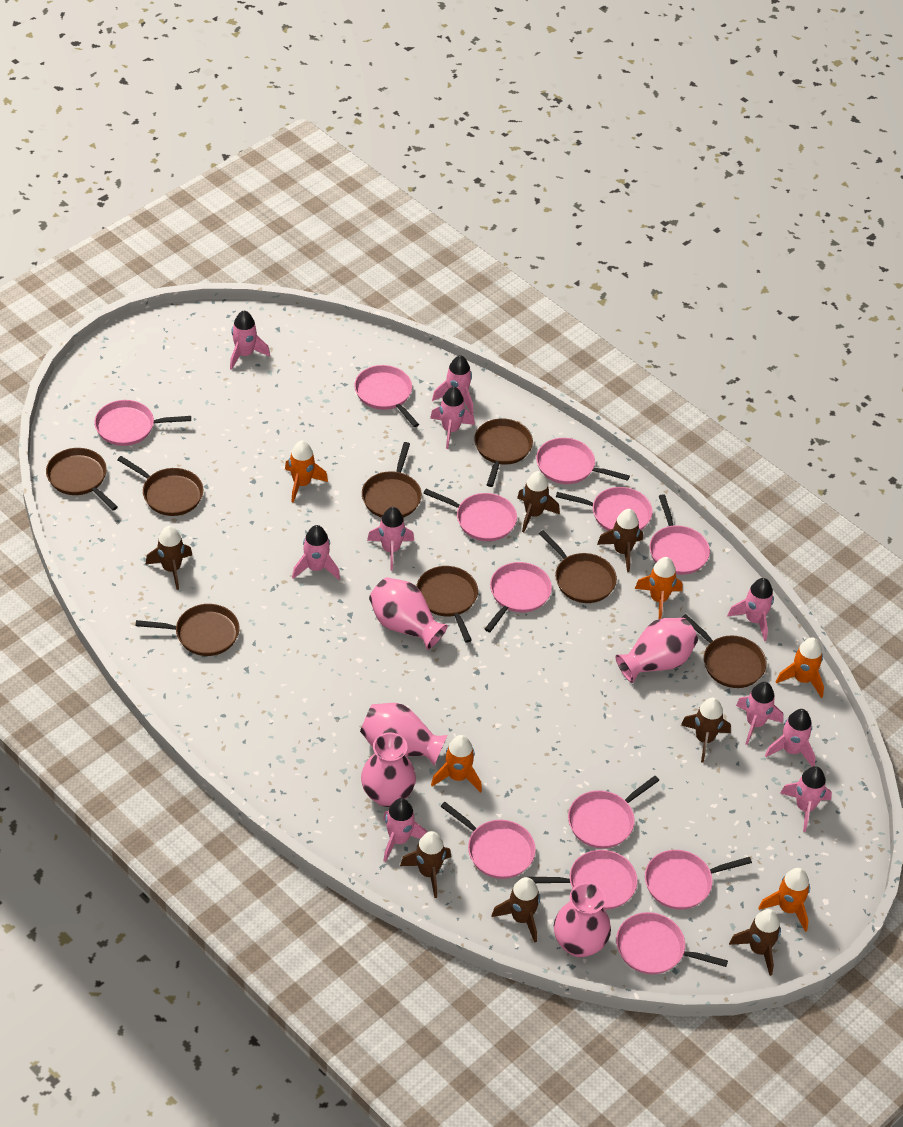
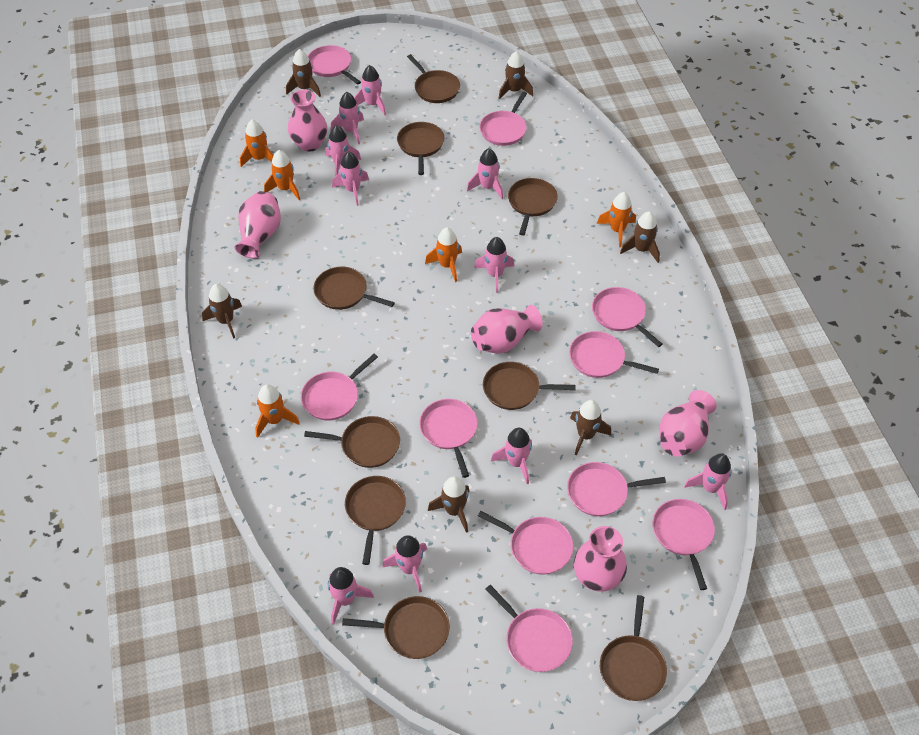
brown pan: [46,448,118,510] [117,456,203,516] [135,604,240,656] [362,442,422,518] [416,566,478,643] [474,419,533,487] [539,530,617,603] [682,614,767,688] = 8 -> [304,416,400,468] [313,267,395,310] [342,596,450,659] [345,476,406,565] [397,122,444,175] [407,54,460,103] [483,362,576,410] [508,178,558,235] [600,595,667,701] = 9
brown rocket: [145,526,192,590] [400,831,451,898] [492,877,540,943] [517,471,560,532] [597,509,643,572] [681,698,731,763] [729,909,781,976] = 7 -> [202,284,242,339] [286,49,321,97] [428,476,469,533] [498,51,533,100] [570,400,611,456] [620,211,660,263] = 6
pink pan: [94,400,191,446] [354,365,419,427] [423,489,517,541] [440,802,536,879] [485,562,552,632] [528,850,638,910] [536,438,630,484] [556,487,653,531] [568,776,659,848] [616,912,728,974] [645,850,752,909] [649,494,710,575] = 12 -> [301,354,378,421] [308,45,361,85] [419,399,478,478] [478,511,573,575] [480,92,527,146] [485,585,573,672] [567,462,666,516] [569,331,659,378] [592,287,663,347] [652,499,715,590] = 10

